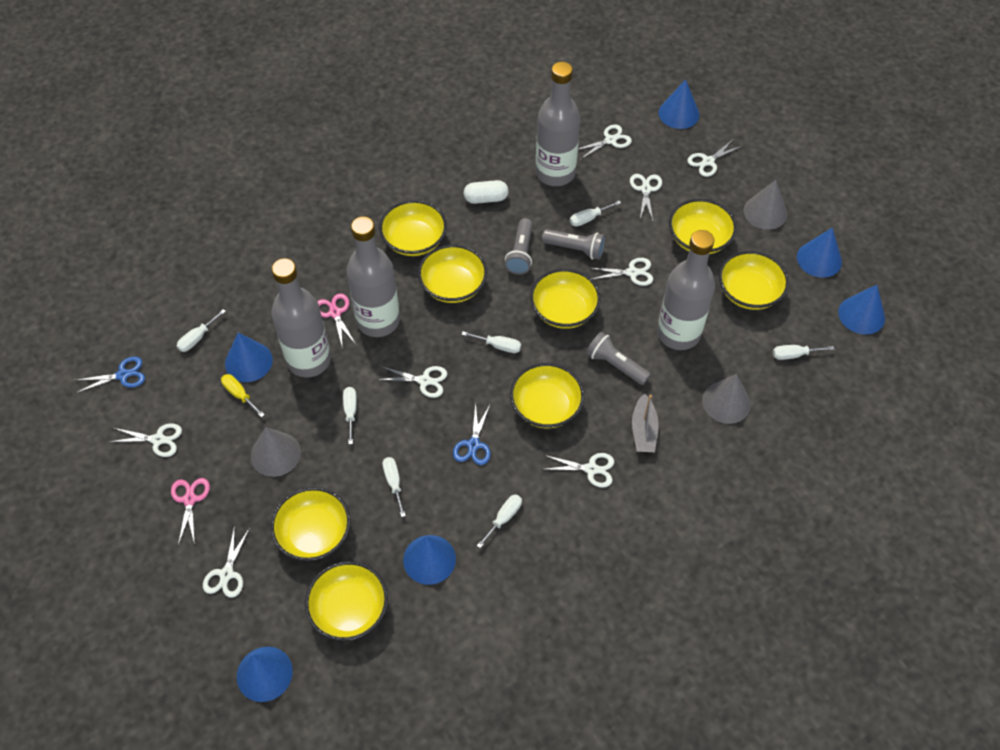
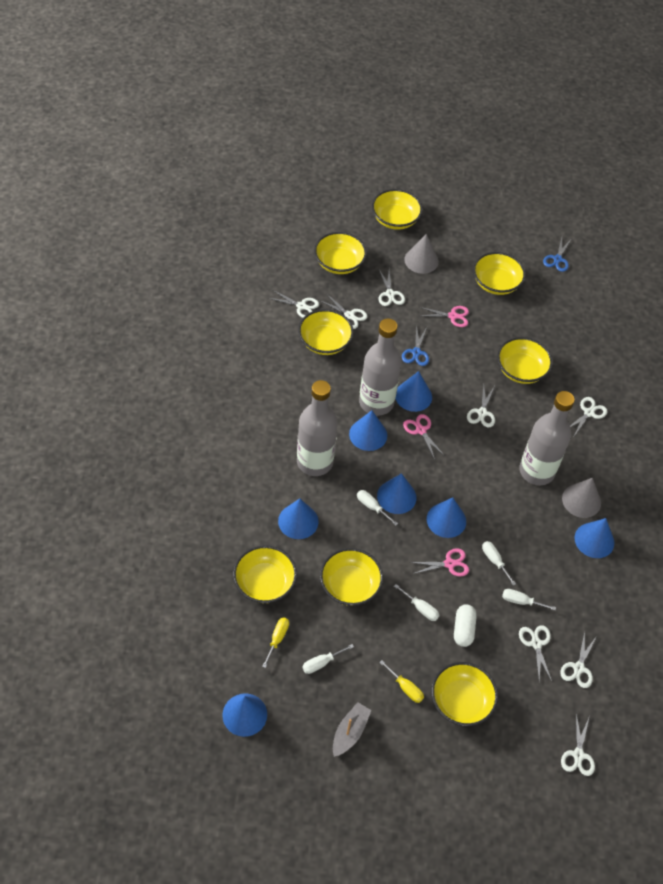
blue cone: [225,332,273,382] [237,647,293,702] [403,535,456,585] [659,79,700,129] [797,228,842,278] [838,285,885,335] = 6 -> [222,693,267,737] [278,499,319,539] [349,410,387,451] [377,473,416,514] [396,371,432,412] [427,498,466,538] [575,518,614,558] = 7
grey bottle: [271,258,331,378] [347,216,400,337] [536,62,580,186] [657,230,715,350] = 4 -> [297,380,338,476] [359,319,402,415] [519,391,575,485] = 3
grey cone: [251,427,301,477] [702,374,751,424] [744,180,787,230] = 3 -> [404,234,439,274] [562,478,601,518] = 2
grey flashlight: [505,218,533,275] [542,229,605,260] [586,332,651,385] = 3 -> none = 0
pink scissors: [171,478,210,545] [317,293,356,349] = 2 -> [403,414,445,460] [410,548,469,577] [420,306,469,327] = 3
white screwdriver: [177,309,226,352] [343,387,357,444] [382,457,406,517] [461,331,521,353] [477,494,522,548] [570,201,621,227] [773,345,834,360] = 7 -> [302,644,354,674] [357,490,398,526] [394,584,440,621] [482,541,516,586] [502,589,556,610] = 5
yellow screwdriver: [221,374,265,417] = 1 -> [262,617,289,668] [379,660,424,703] = 2

